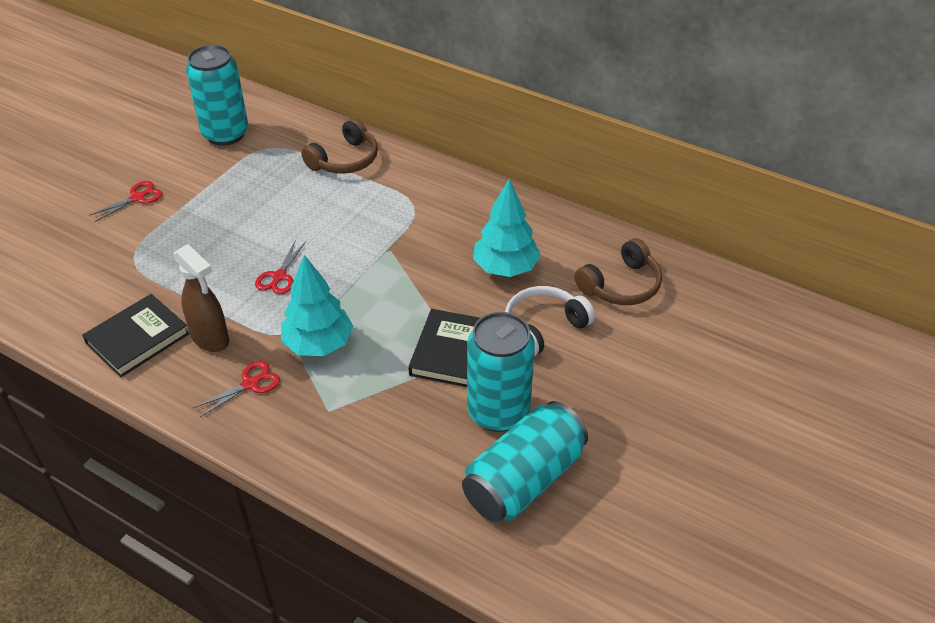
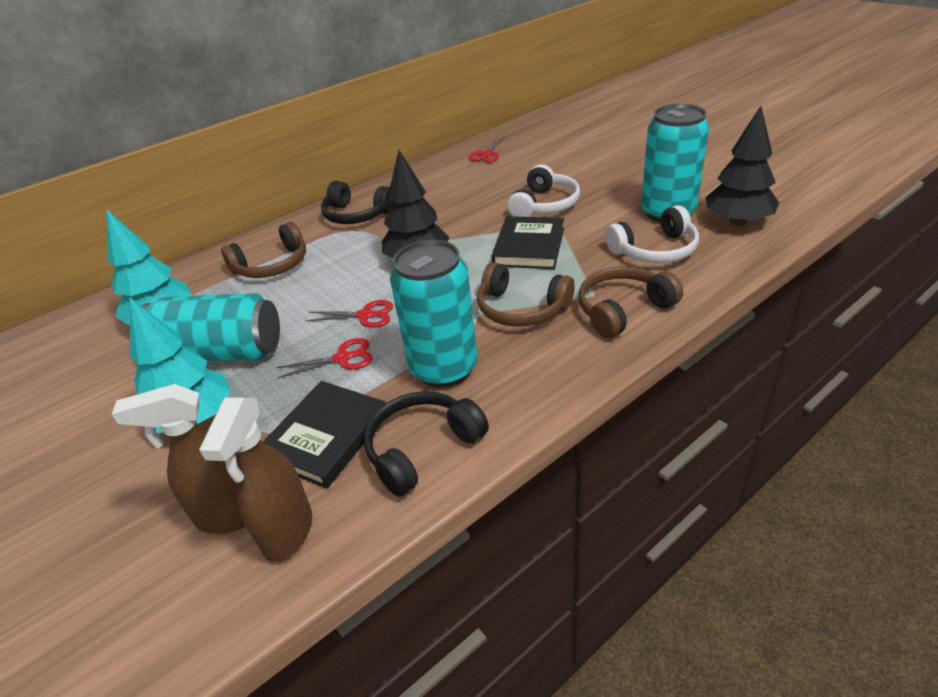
black headphones: none = 0 -> [321,181,392,224] [364,391,489,497] = 2
black tree: none = 0 -> [382,150,450,258] [705,106,779,226] = 2
brown headphones: [301,118,378,174] [575,238,662,305] = 2 -> [221,222,306,278] [477,262,575,327] [578,267,683,338] = 3
brown spray bottle: [174,244,229,352] = 1 -> [112,384,246,534] [199,397,312,562] = 2
white headphones: [505,286,595,357] = 1 -> [507,164,580,217] [605,205,699,263] = 2

